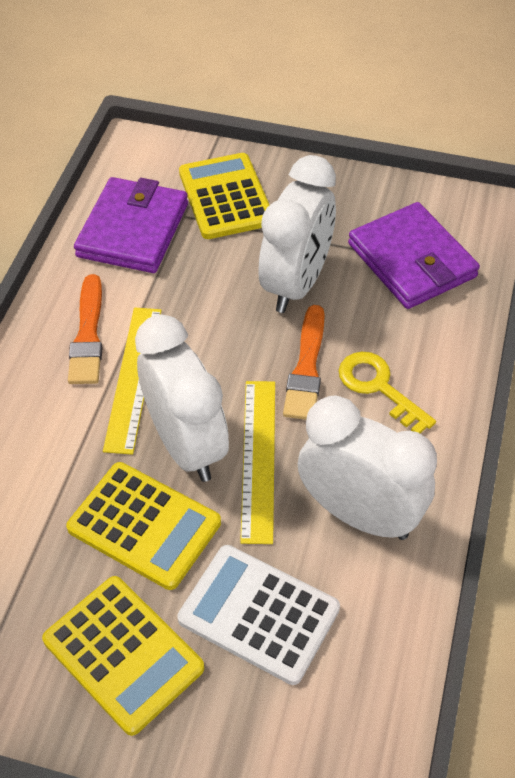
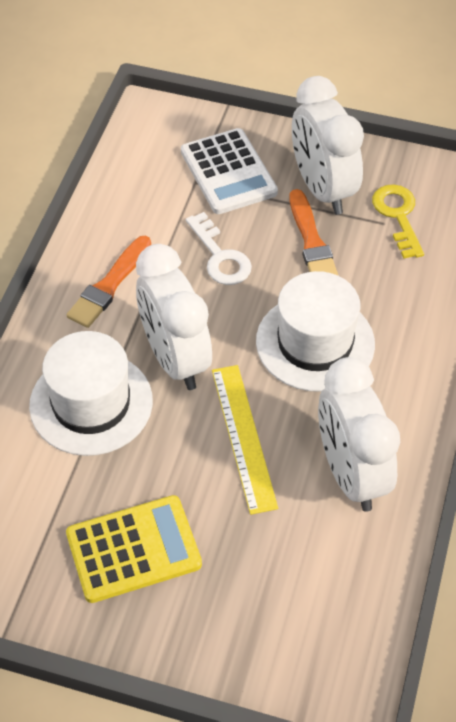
purple wallet: [74,177,188,273] [348,202,480,309] = 2 -> none = 0
white hat: none = 0 -> [29,331,153,456] [256,271,375,392] = 2
white key: none = 0 -> [186,212,252,285] = 1
yellow calculator: [42,576,204,736] [66,462,221,590] [179,153,269,239] = 3 -> [66,495,202,603] = 1
yellow ruler: [103,308,162,455] [240,381,275,544] = 2 -> [212,365,278,515] = 1

